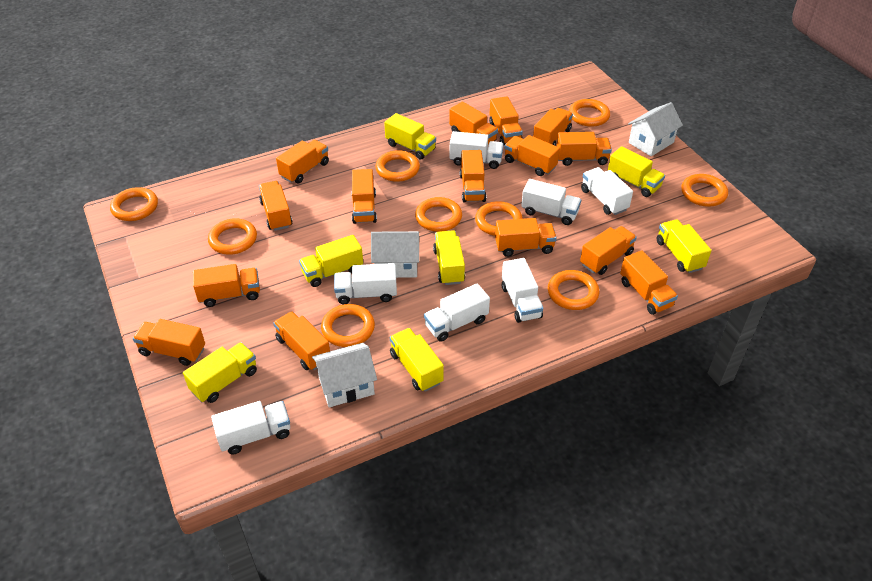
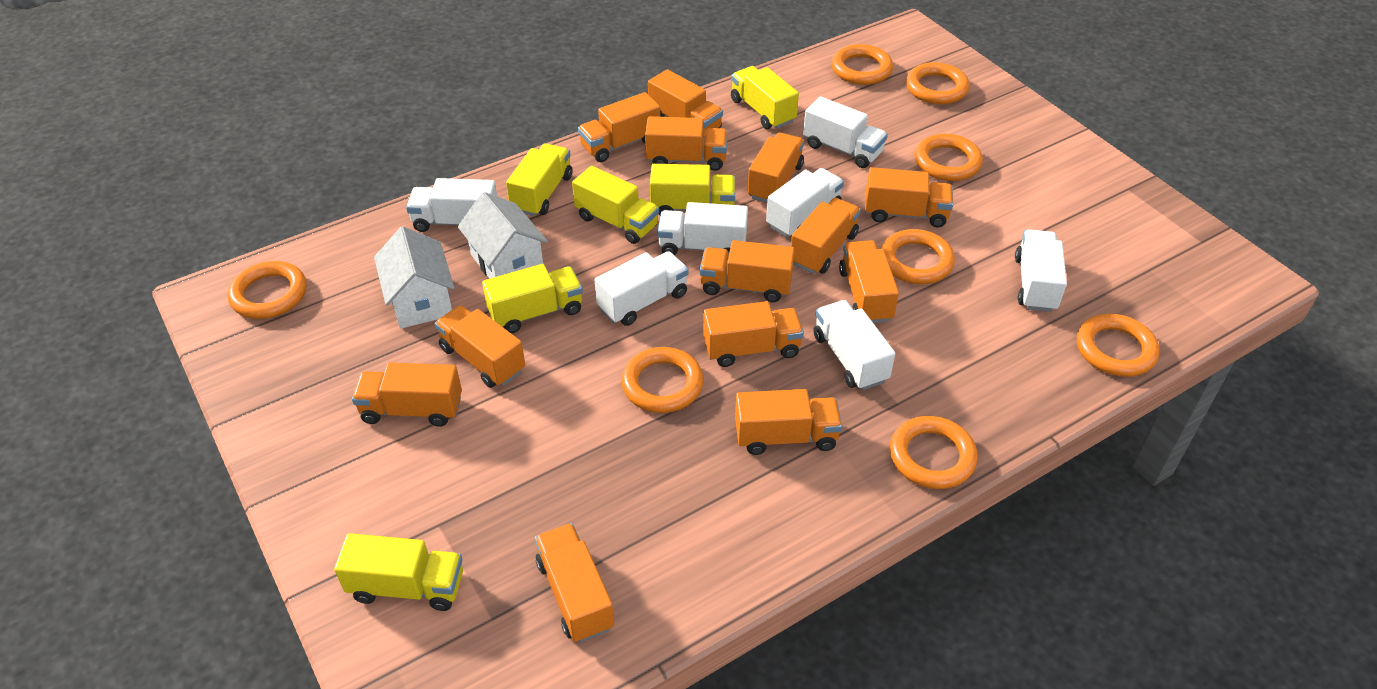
orange ring: [110,187,158,221] [208,218,257,255] [321,304,375,347] [375,150,420,182] [415,197,462,232] [475,201,523,236] [548,270,599,310] [569,99,610,127] [681,174,728,207] = 9 -> [228,261,307,319] [621,347,704,413] [831,44,893,85] [881,229,955,284] [890,416,978,489] [906,62,969,104] [914,134,983,181] [1077,314,1159,377] = 8
orange truck: [133,319,205,366] [193,264,260,307] [259,181,293,231] [273,311,330,370] [276,140,329,183] [352,169,377,224] [449,101,498,145] [460,150,486,203] [489,96,523,145] [495,218,557,257] [504,135,560,176] [533,108,573,146] [557,132,612,166] [580,226,637,275] [620,250,678,315] = 15 -> [352,362,462,427] [435,305,525,388] [535,523,614,643] [578,92,660,162] [645,116,728,171] [648,69,723,138] [700,240,795,302] [703,301,804,367] [735,389,842,455] [748,133,804,203] [791,198,861,274] [839,240,899,323] [865,167,953,227] = 13
white house: [312,343,377,407] [371,231,419,278] [628,102,683,156] = 3 -> [374,226,455,329] [458,192,548,279] = 2
yellow truck: [183,342,257,403] [299,235,363,287] [384,113,436,160] [390,328,444,392] [433,230,465,285] [608,146,665,197] [656,219,711,273] = 7 -> [334,533,463,611] [482,264,583,333] [506,143,572,216] [572,166,659,244] [650,164,735,215] [731,66,799,129] = 6

